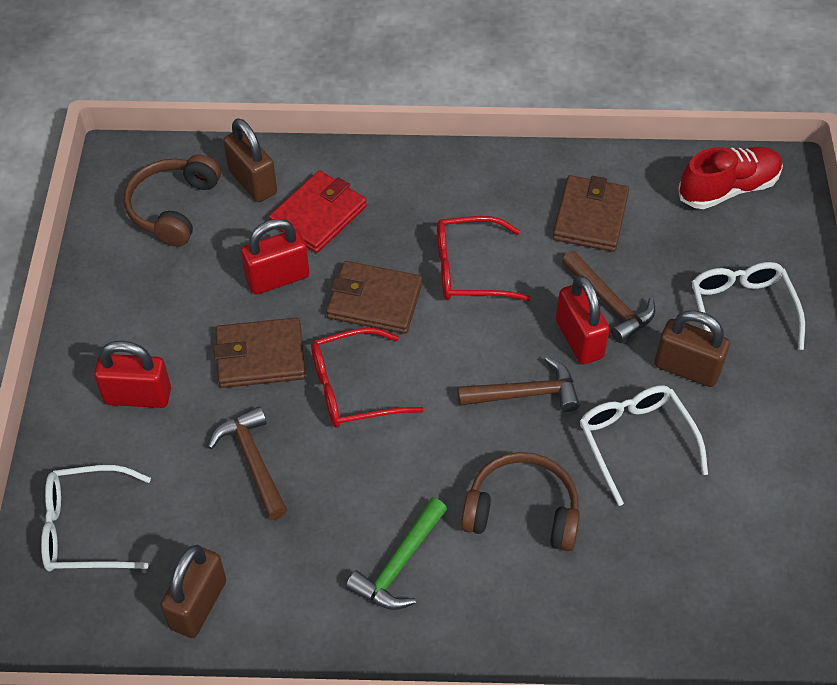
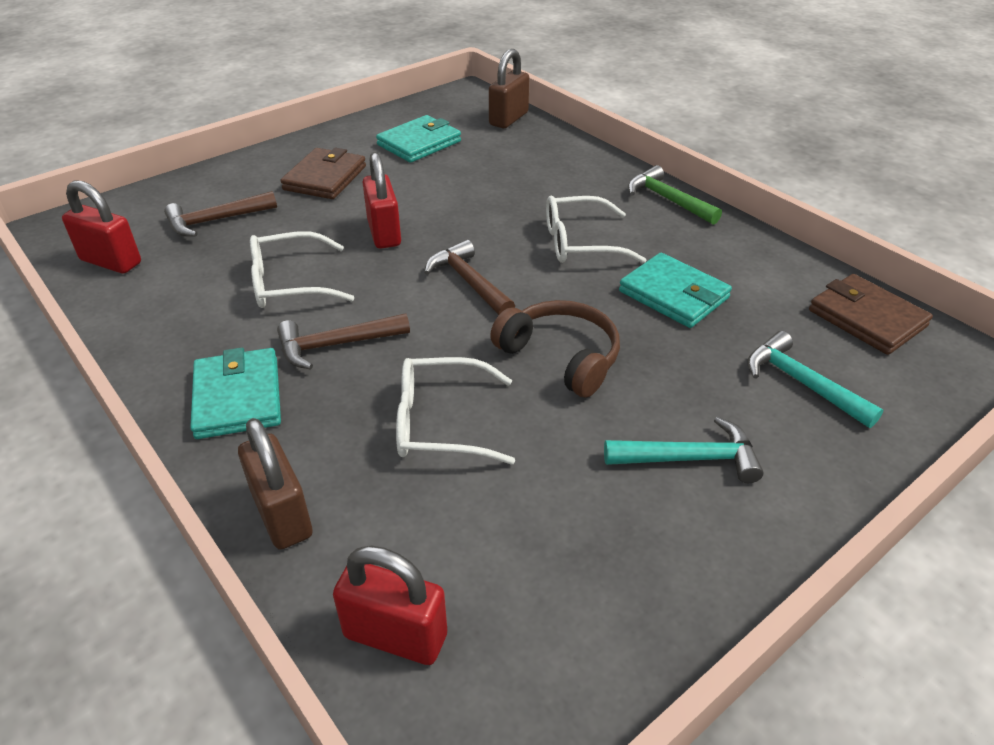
brown headphones: [124,154,221,247] [461,452,580,551] = 2 -> [490,300,620,397] = 1
brown padlock: [160,545,226,638] [223,118,277,202] [654,310,730,387] = 3 -> [238,418,313,549] [489,49,529,128] = 2
brown wallet: [214,317,305,388] [326,261,422,334] [553,175,629,252] = 3 -> [281,148,366,199] [809,274,933,355] = 2
red glasses: [311,327,424,428] [437,216,531,301] = 2 -> none = 0
red shoe: [678,147,783,209] = 1 -> none = 0
red wallet: [269,170,367,253] = 1 -> none = 0
turquoise hammer: none = 0 -> [604,417,764,483] [747,331,883,428] = 2
turquoise wallet: none = 0 -> [190,348,281,439] [376,115,461,163] [619,253,732,328] = 3

